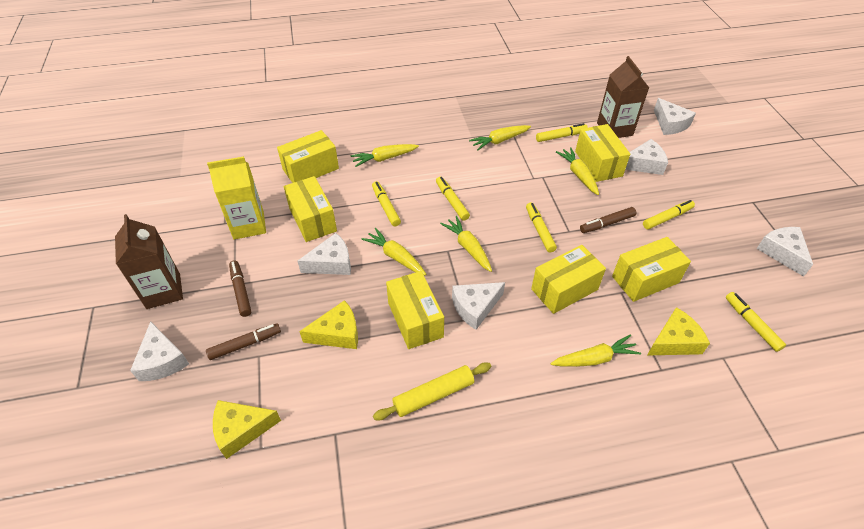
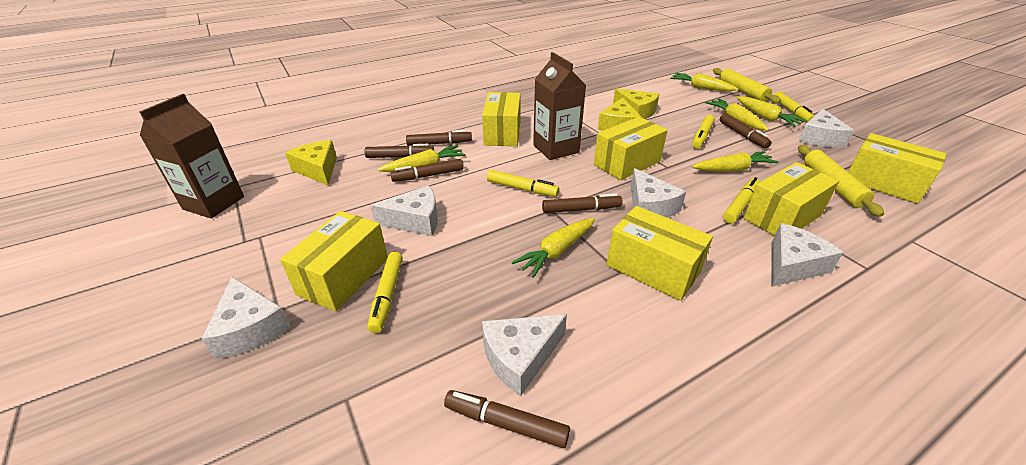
brown marker: [206,323,281,360] [229,260,251,317] [580,207,636,233] = 3 -> [364,144,434,158] [390,159,464,182] [406,130,472,146] [444,390,570,448] [542,194,623,213] [720,113,772,148] = 6
yellow carton: [207,156,266,239] = 1 -> none = 0
yellow marker: [372,181,401,226] [436,177,470,220] [526,203,557,252] [536,123,588,142] [643,200,695,229] [726,292,786,352] = 6 -> [367,252,403,333] [487,170,559,197] [692,115,715,149] [723,177,760,224] [774,91,814,122] = 5
yellow rolling pin: [373,362,491,420] = 1 -> [713,68,781,104] [798,145,884,217] = 2

